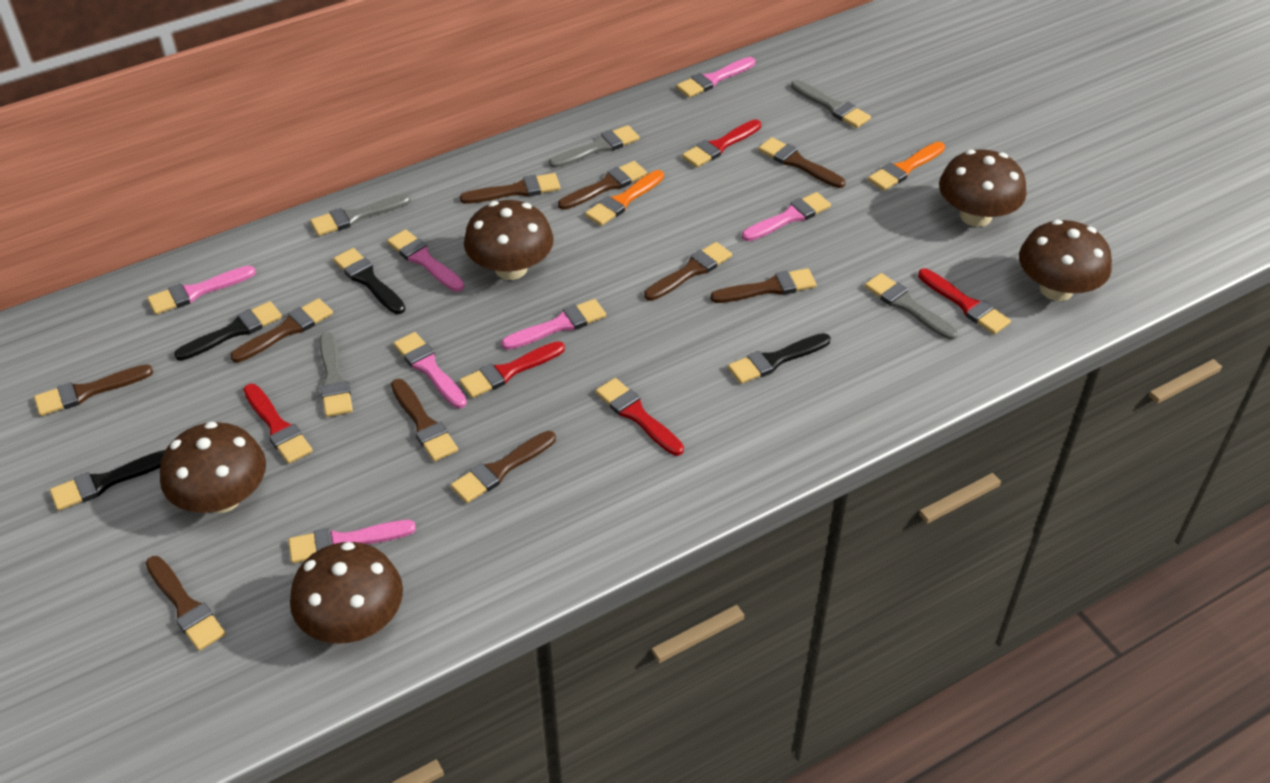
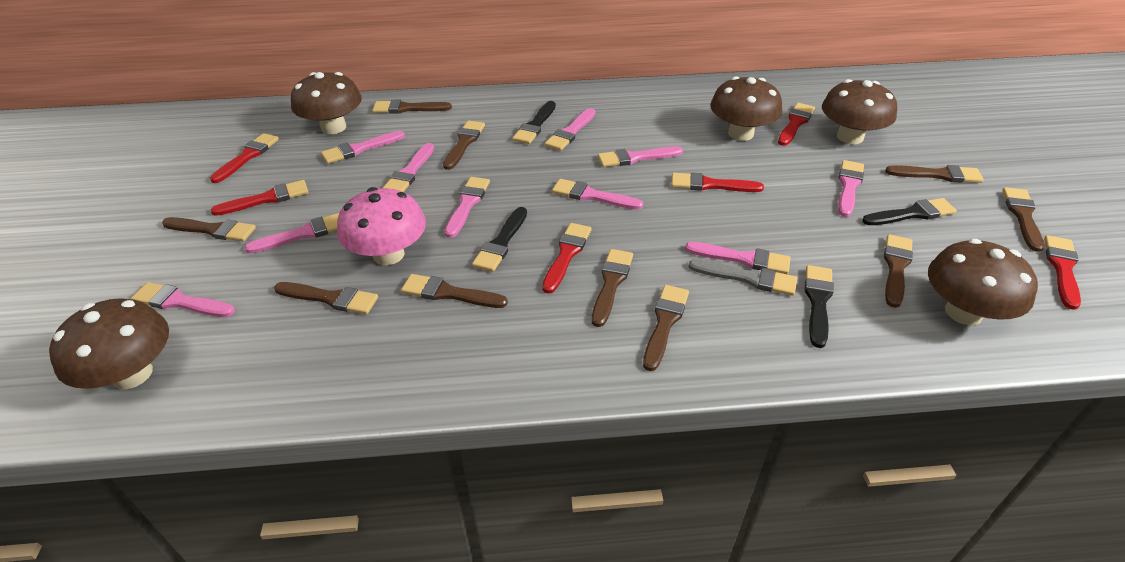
grey brush: [310,194,411,236] [319,332,353,417] [549,125,639,168] [791,80,871,128] [865,273,958,340] = 5 -> [688,259,797,296] = 1
orange brush: [585,170,664,226] [868,142,945,191] = 2 -> none = 0
pink brush: [147,266,256,315] [288,520,416,563] [387,229,464,292] [393,332,467,408] [501,299,606,350] [676,57,755,98] [742,192,831,241] = 7 -> [131,282,235,317] [245,213,339,253] [321,131,405,164] [383,143,434,192] [445,177,490,238] [545,108,595,151] [552,179,643,210] [598,146,683,167] [685,242,791,274] [838,160,864,217] = 10
pink mushroom: none = 0 -> [337,187,426,265] = 1
red brush: [243,384,313,464] [459,341,565,398] [596,378,684,456] [682,119,761,167] [918,269,1011,334] = 5 -> [210,133,279,183] [211,180,309,216] [542,223,591,294] [671,173,764,192] [778,103,815,146] [1044,235,1081,310] = 6

